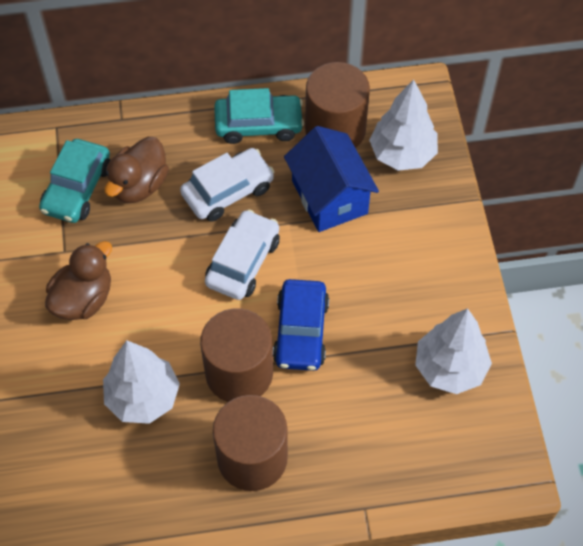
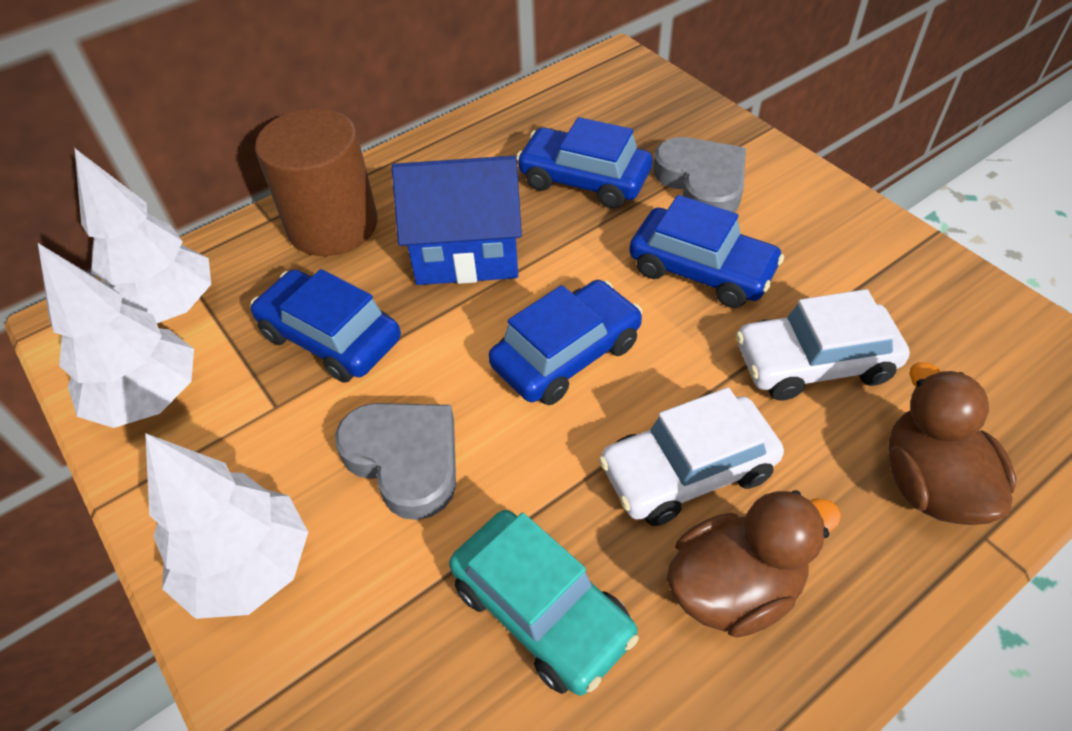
blue car: [273,279,329,371] = 1 -> [251,269,401,383] [488,280,642,405] [516,117,653,209] [629,195,784,308] = 4
brown cylinder: [200,308,273,402] [213,395,288,491] [305,62,370,148] = 3 -> [255,108,378,256] = 1
grey heart: none = 0 -> [335,403,456,520] [653,137,746,212] = 2
turquoise car: [39,139,110,223] [214,88,304,144] = 2 -> [449,510,639,696] = 1

